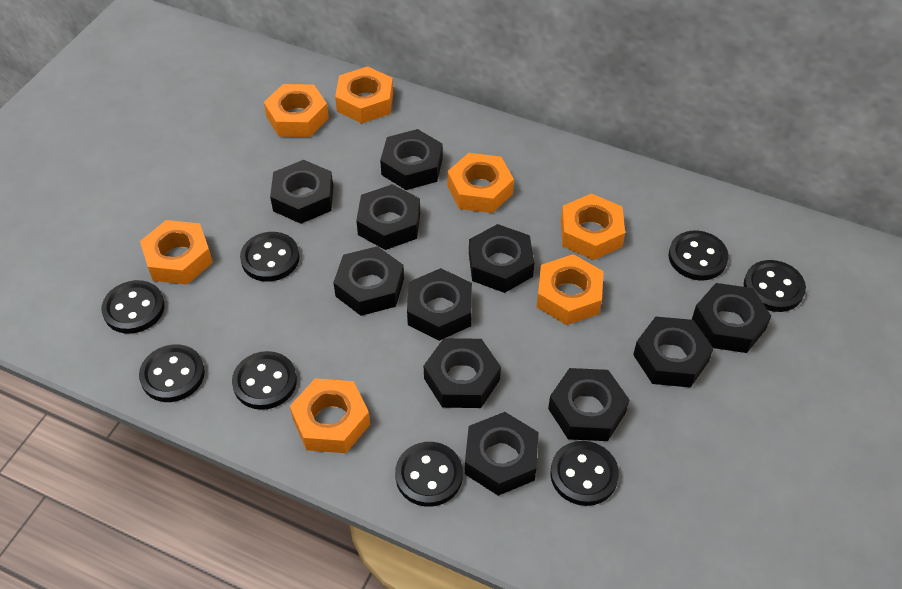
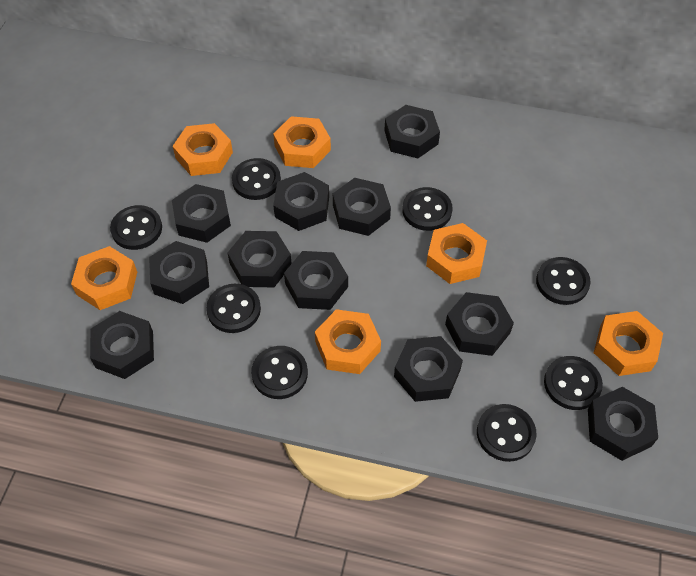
orange nut: [140,220,213,285] [264,84,329,137] [290,378,370,453] [335,66,393,123] [447,153,514,213] [537,254,604,325] [561,193,625,260] = 7 -> [71,246,137,310] [173,123,233,176] [273,116,331,168] [315,309,381,374] [426,223,487,284] [594,311,663,376] = 6

